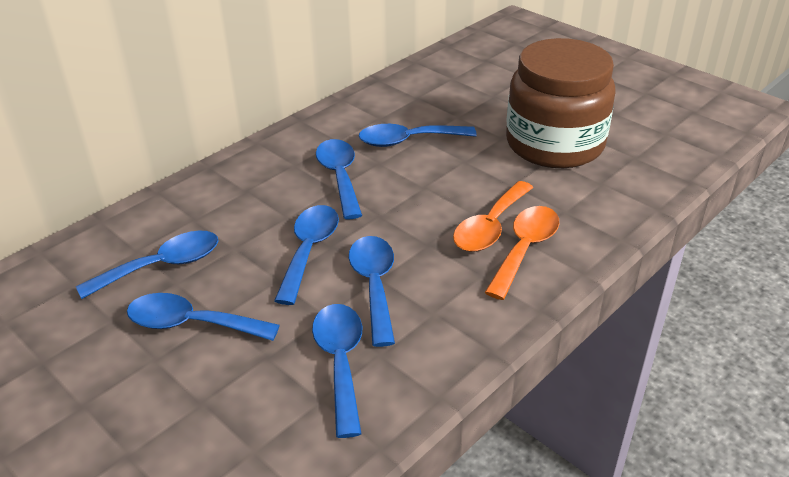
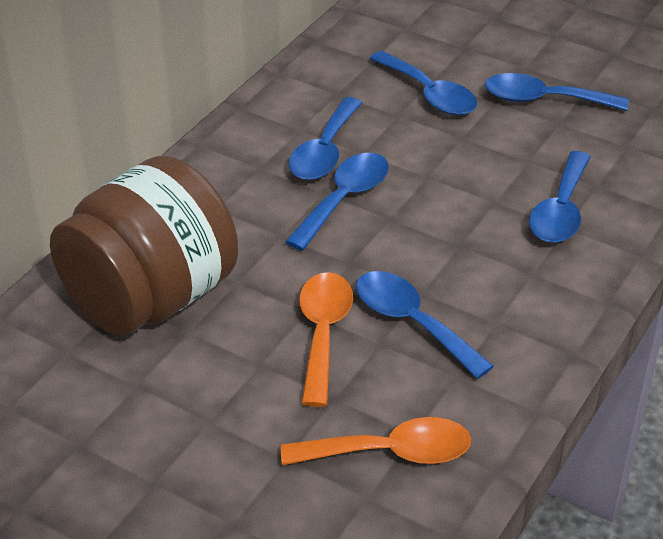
blue spoon: [76,231,219,299] [127,293,280,341] [274,205,339,305] [312,304,362,438] [316,139,362,219] [349,236,395,347] [359,124,477,147] = 7 -> [285,153,389,251] [289,97,362,180] [356,271,494,379] [370,51,477,115] [485,73,629,111] [529,151,591,243] = 6

